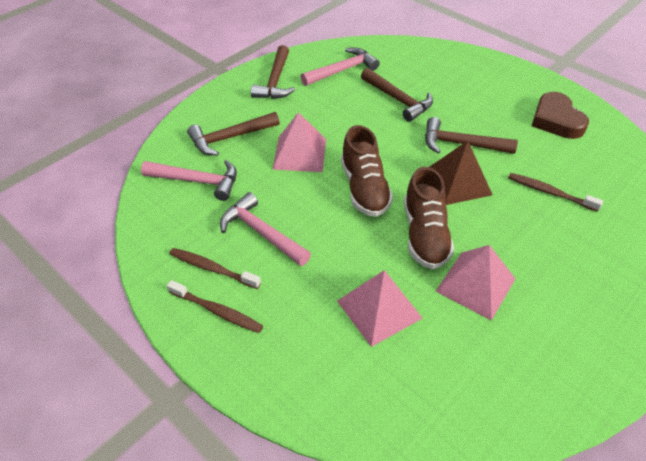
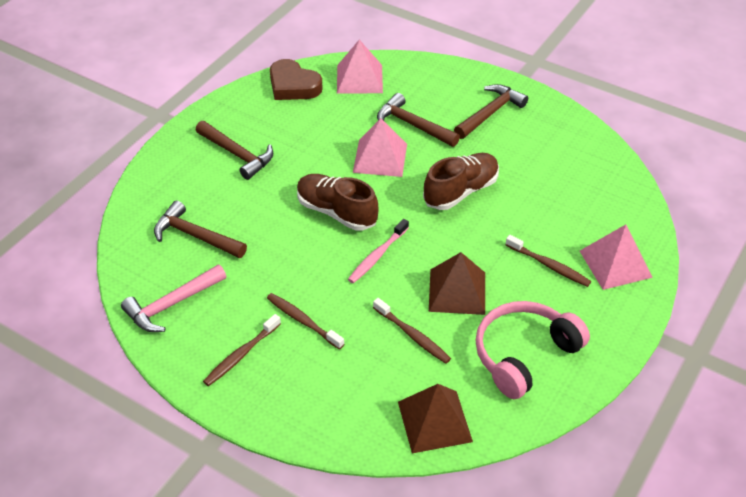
brown pyramid: [430,141,493,205] = 1 -> [398,384,473,453] [429,252,485,315] = 2
brown toothbrush: [167,280,263,333] [170,248,261,289] [508,173,603,212] = 3 -> [203,314,281,386] [267,293,344,349] [373,298,451,364] [506,235,591,287] = 4
pink hammer: [141,160,237,201] [220,192,311,266] [301,47,380,86] = 3 -> [121,265,226,332] = 1
pink headphones: none = 0 -> [475,301,590,399] = 1
pink toothbrush: none = 0 -> [348,219,409,283] = 1

